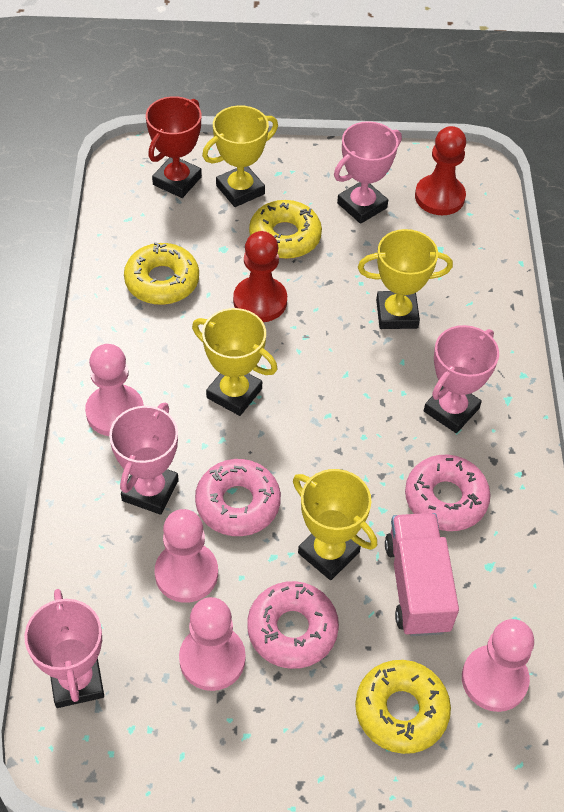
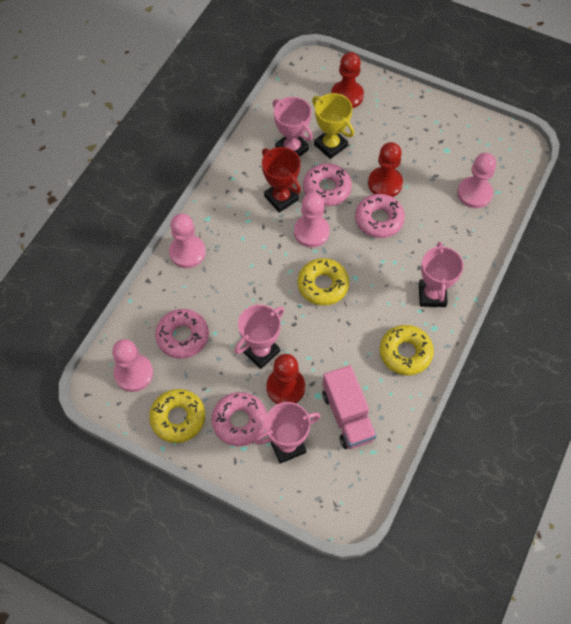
pink donut: [195,459,281,536] [247,581,339,669] [405,455,491,531] = 3 -> [155,309,209,359] [211,392,267,446] [303,163,352,206] [355,194,405,238] = 4
red pawn: [233,231,287,322] [415,126,466,215] = 2 -> [266,354,305,404] [331,52,364,108] [368,142,403,197] = 3
yellow trophy: [192,308,278,416] [202,106,278,207] [293,469,377,580] [358,229,453,329] = 4 -> [312,93,354,159] = 1

